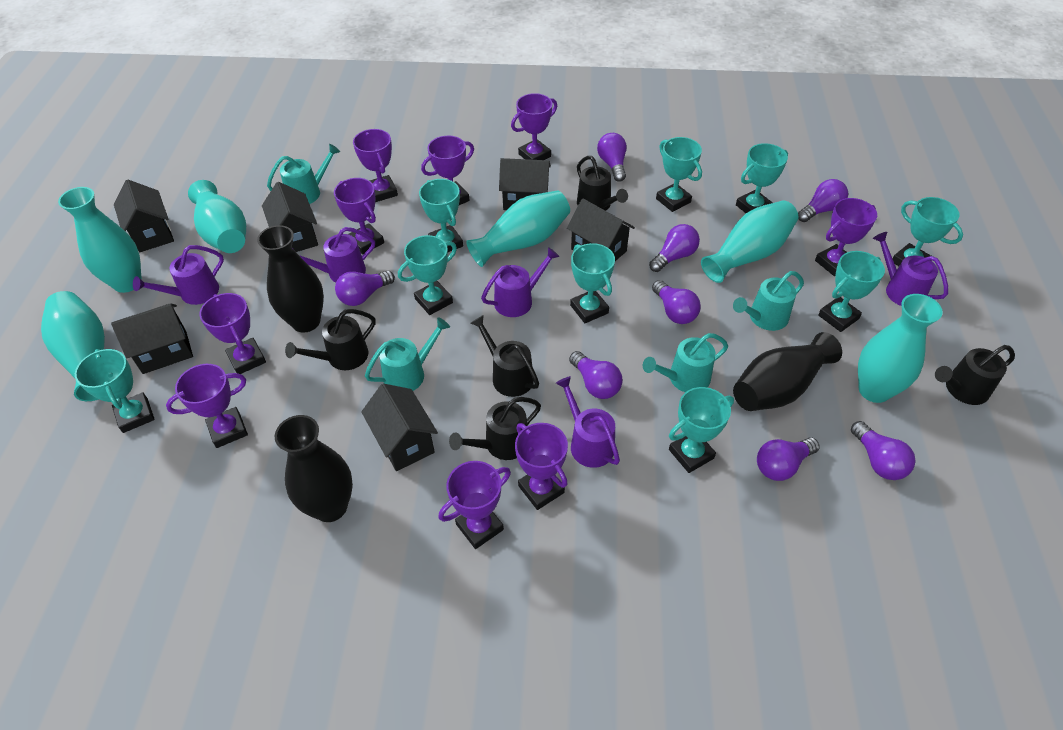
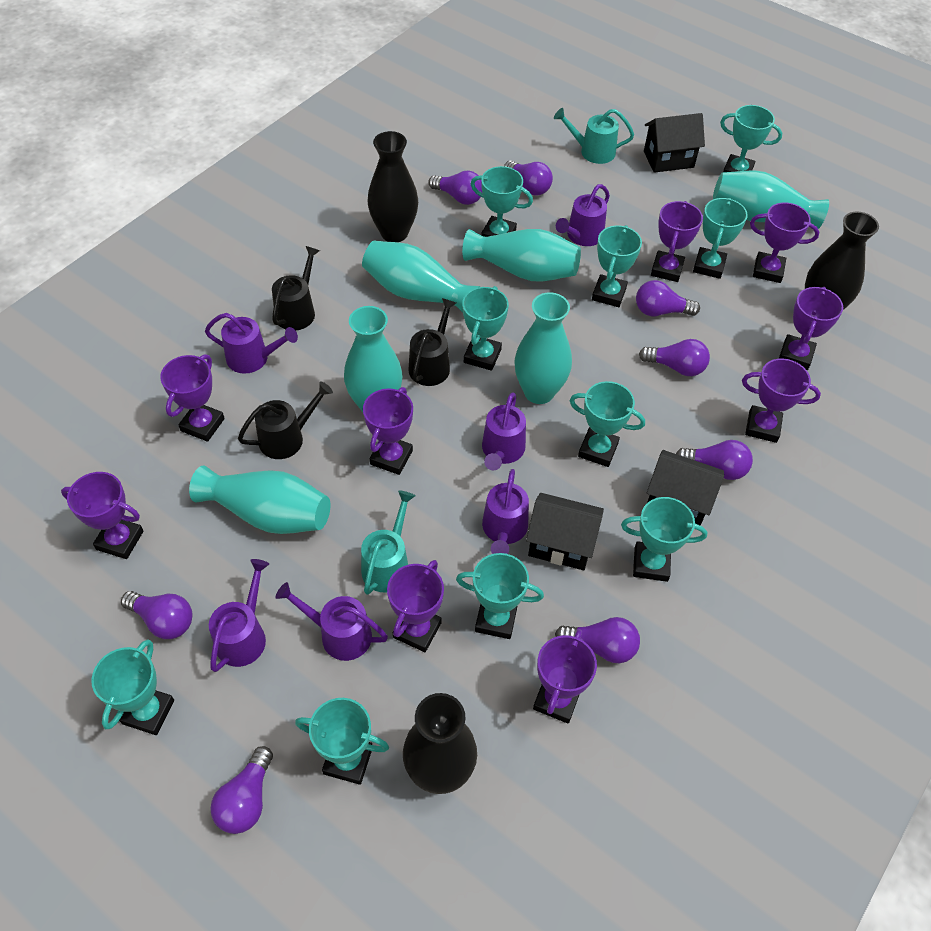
black house: [111,303,193,374] [114,180,174,252] [262,182,318,252] [361,384,438,471] [499,158,551,210] [567,198,635,261] = 6 -> [526,493,604,570] [644,113,705,173] [647,450,724,526] = 3
black watering can: [285,309,376,370] [449,397,541,460] [470,315,539,397] [577,156,628,211] [935,345,1015,405] = 5 -> [238,382,333,459] [272,246,320,331] [408,298,456,386] = 3
purple watering can: [133,245,224,305] [292,227,375,282] [481,247,559,317] [556,376,620,468] [873,232,948,306] = 5 -> [205,313,298,374] [209,559,269,672] [276,582,388,661] [482,392,526,471] [482,469,529,554] [556,184,610,246] = 6
turquoise trophy: [75,349,155,433] [398,235,457,315] [419,179,463,252] [570,243,615,323] [656,137,702,212] [669,387,734,473] [736,143,788,213] [818,251,885,332] [893,197,963,266] = 9 -> [91,639,174,735] [295,698,389,785] [456,553,544,639] [462,286,509,371] [471,166,533,237] [569,381,645,467] [592,225,642,307] [621,497,708,582] [693,198,748,279] [720,105,782,172] = 10
turquoise watering can: [267,144,340,204] [365,317,450,391] [643,333,728,392] [733,271,804,331] = 4 -> [361,491,415,595] [554,108,634,164] = 2

